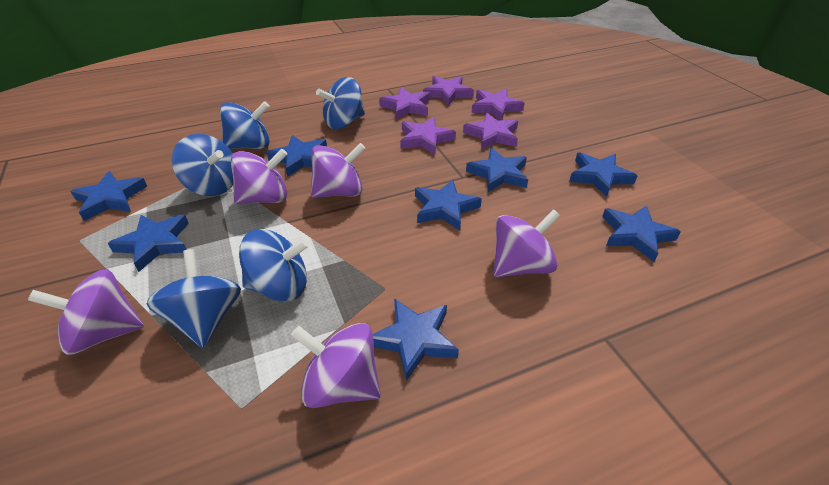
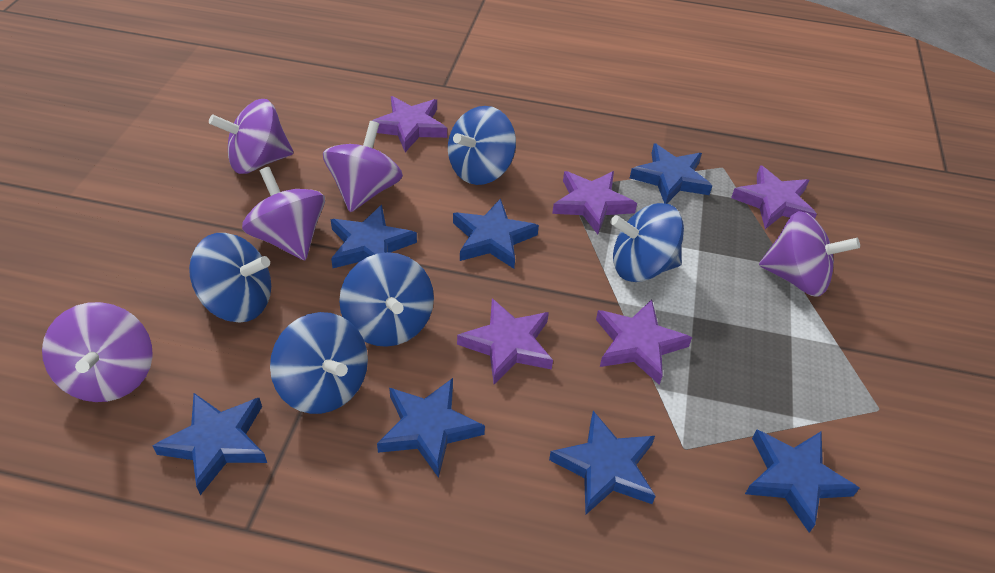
blue star: [70,171,147,221] [108,215,189,272] [266,135,327,177] [373,298,459,381] [415,179,482,231] [466,148,528,192] [569,153,637,197] [602,205,681,262] = 8 -> [153,393,267,495] [331,205,417,268] [377,378,485,478] [453,198,539,269] [549,411,655,515] [630,143,712,204] [745,430,859,533] = 7

